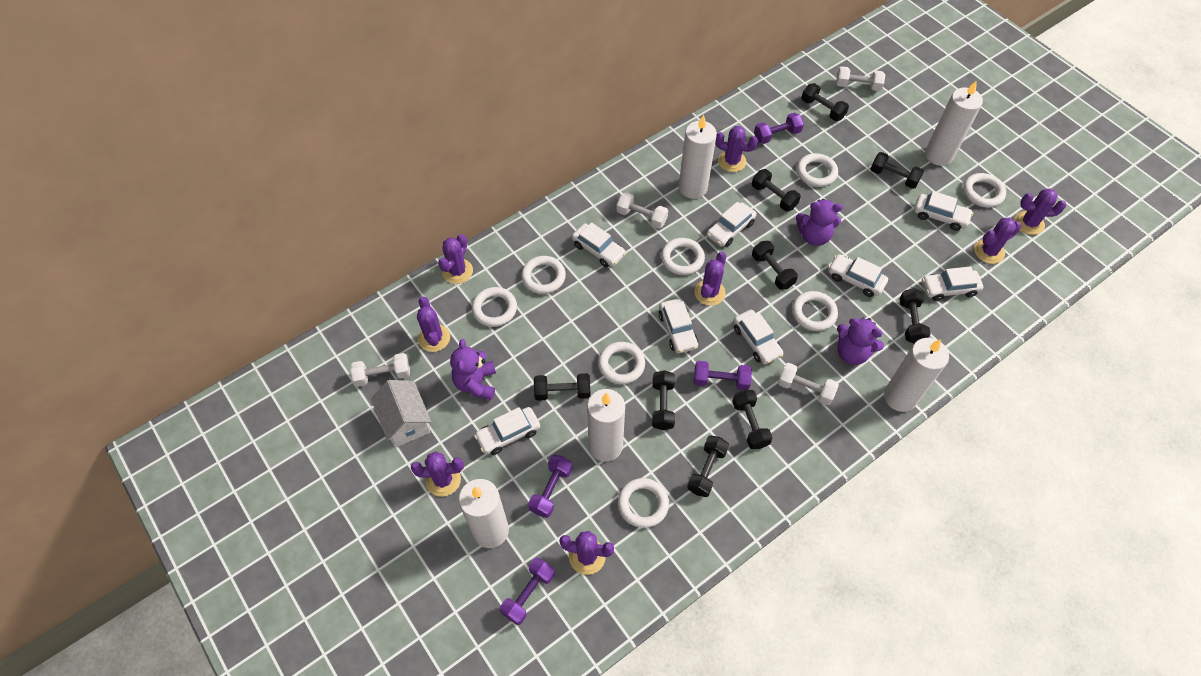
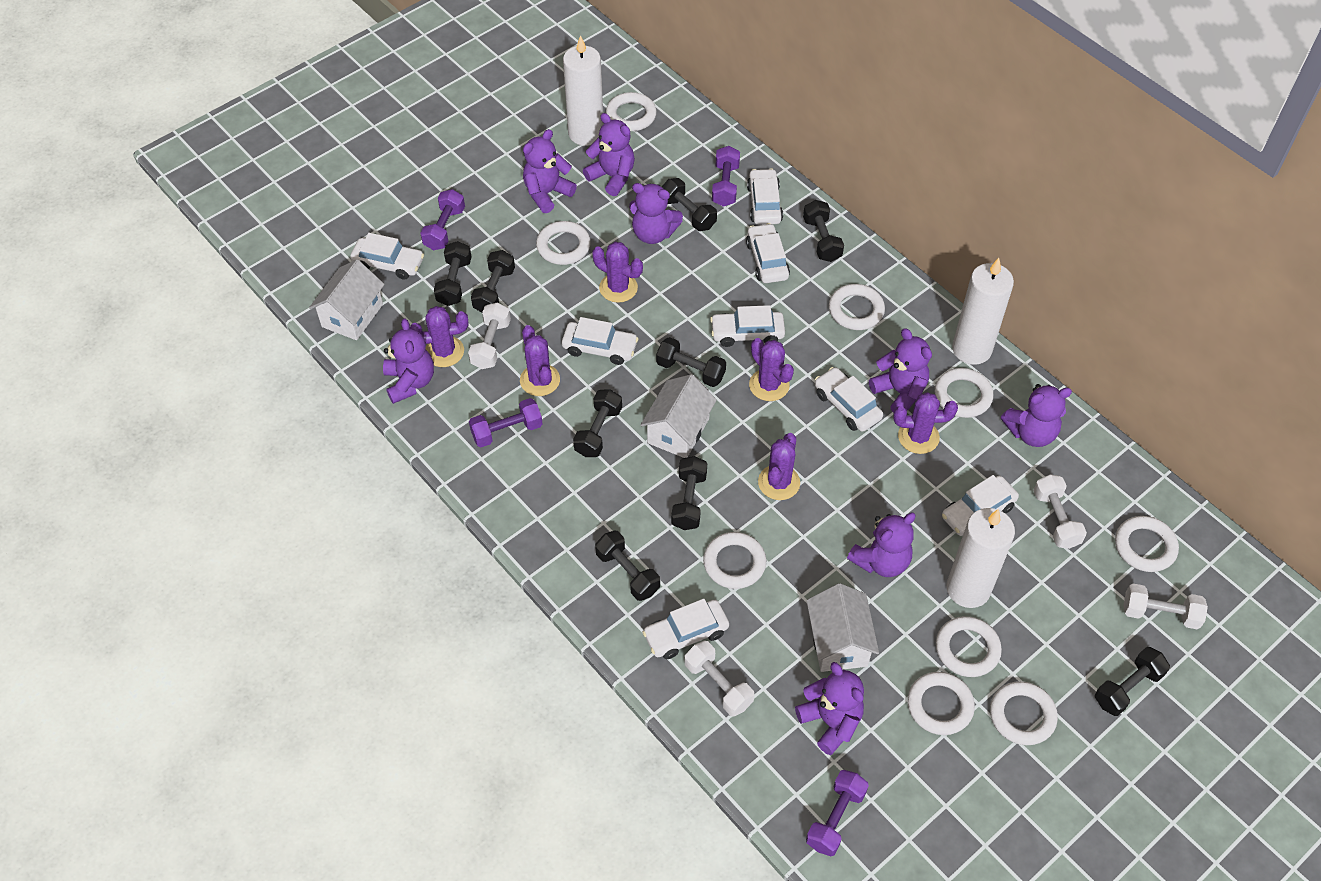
purple cactus: [411,451,464,497] [417,297,450,352] [438,234,473,284] [559,531,614,575] [694,252,726,306] [715,126,758,172] [974,218,1021,264] [1015,188,1066,235] = 8 -> [410,306,468,367] [520,325,560,396] [592,242,643,303] [749,338,794,401] [758,433,800,500] [893,392,958,454] = 6
purple teddy bear: [450,339,496,400] [796,199,843,246] [837,317,884,365] = 3 -> [383,318,434,404] [523,129,577,213] [583,113,635,196] [629,183,683,244] [795,662,864,755] [847,513,915,577] [869,328,932,413] [1001,384,1072,447] = 8
white candle: [459,479,509,548] [587,389,625,461] [679,115,717,199] [884,338,949,412] [925,80,983,166] = 5 -> [563,35,604,146] [947,508,1015,608] [952,258,1014,365] = 3
white house: [371,380,431,447] = 1 -> [309,260,385,340] [641,374,717,458] [807,583,879,672] = 3
white ring: [472,287,517,327] [521,256,566,294] [598,342,645,384] [618,478,669,528] [661,238,705,275] [792,291,838,331] [797,153,838,187] [963,173,1006,208] = 8 -> [536,221,591,265] [606,92,657,131] [703,532,766,589] [829,284,885,330] [907,672,975,735] [935,368,993,418] [936,616,1002,677] [990,681,1058,745] [1115,516,1179,572] = 9

